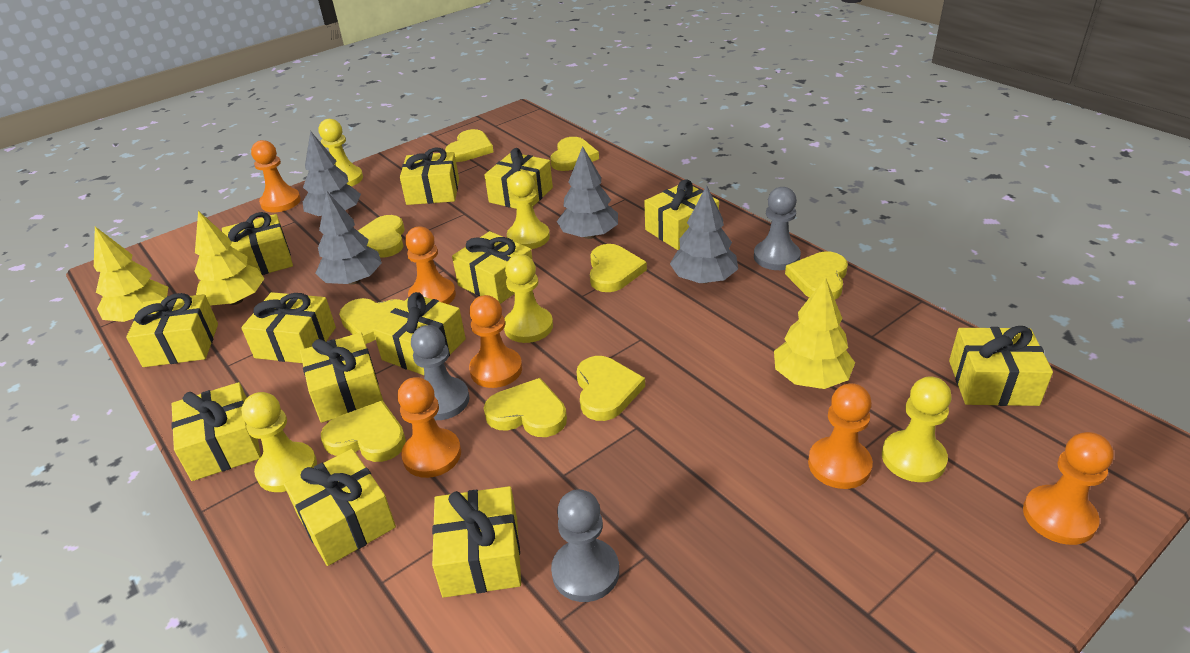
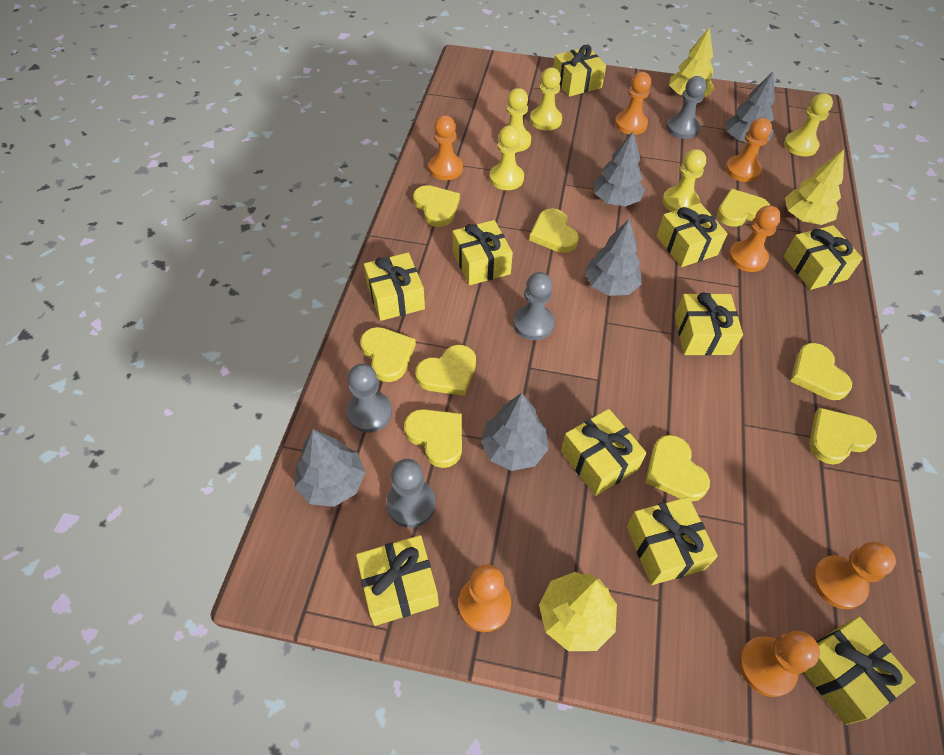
grey pawn: [411,325,469,420] [551,489,619,602] [754,187,801,270] = 3 -> [347,364,392,433] [386,459,436,528] [513,272,555,340] [666,76,707,139] = 4
grey tree: [303,131,361,216] [315,190,382,285] [557,146,618,239] [670,185,738,283] = 4 -> [295,429,365,507] [481,393,549,471] [585,219,642,296] [594,131,645,206] [726,71,775,144] = 5
orange pawn: [251,140,301,212] [397,377,461,478] [405,227,456,304] [469,295,522,388] [808,383,873,489] [1023,432,1114,545] = 6 -> [429,115,463,180] [458,564,511,632] [615,72,651,135] [725,118,772,182] [728,205,781,272] [739,631,820,697] [812,542,896,609] = 7
yellow gift: [126,293,218,367] [171,382,261,481] [222,212,293,275] [241,292,336,363] [284,449,396,566] [300,332,384,423] [373,292,466,375] [400,148,459,205] [432,486,521,598] [452,231,533,304] [484,148,553,209] [644,179,719,250] [949,326,1053,406] = 13 -> [356,535,439,626] [364,253,425,321] [453,220,513,285] [553,44,606,97] [561,409,647,496] [626,497,718,585] [657,203,728,267] [675,292,743,356] [783,225,863,290] [804,616,915,725] = 10

